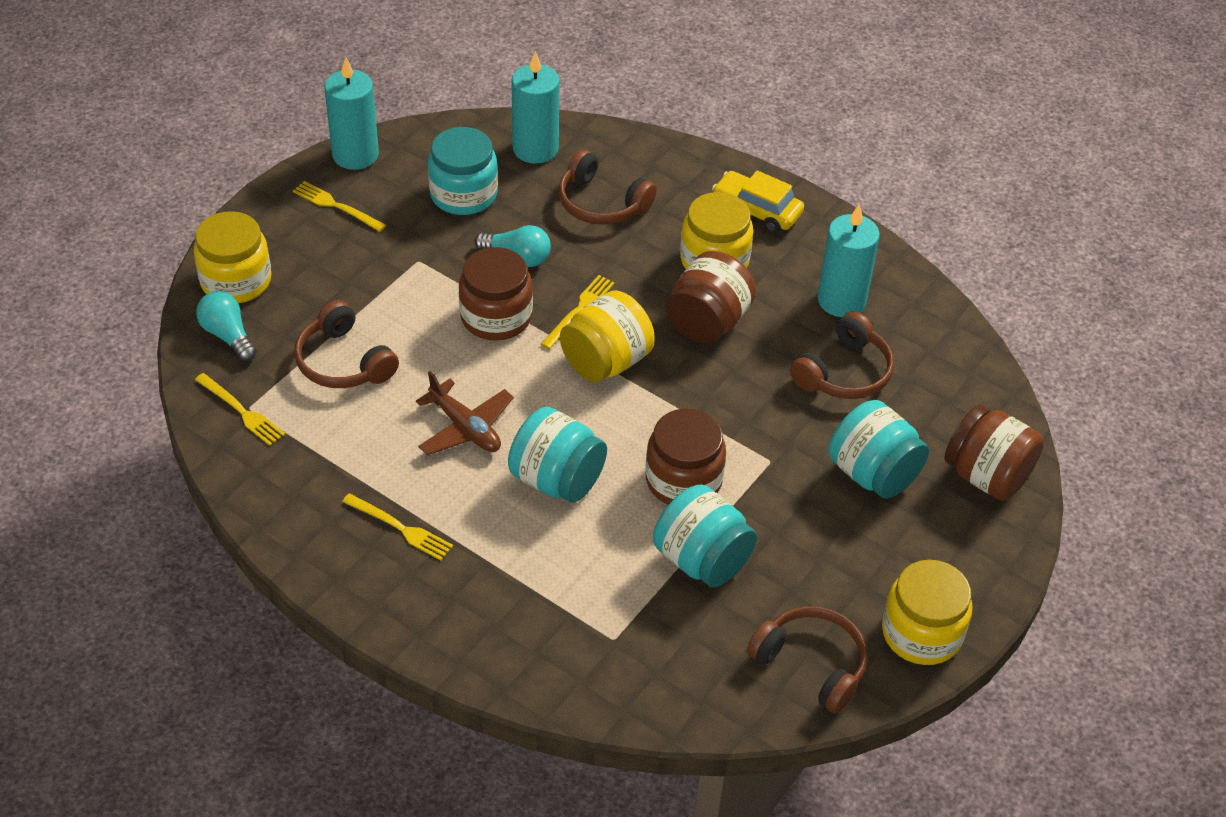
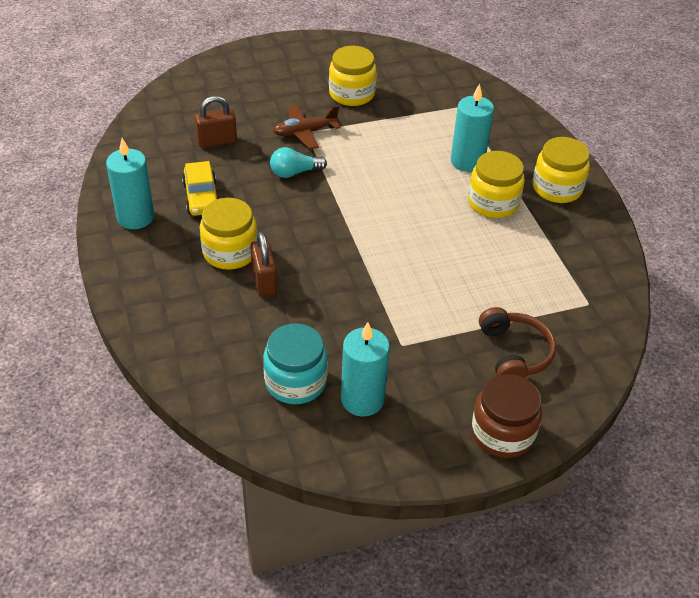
brown headphones: [294,300,399,388] [558,149,657,225] [747,606,868,714] [790,311,894,399] = 4 -> [479,307,556,378] = 1
brown jar: [459,247,533,341] [645,409,726,505] [666,251,756,343] [944,405,1044,501] = 4 -> [471,374,542,458] = 1
brown padlock: none = 0 -> [195,96,237,148] [250,231,277,297] = 2
turquoise jar: [428,127,498,215] [508,407,607,502] [653,485,757,587] [829,400,929,499] = 4 -> [263,323,328,404] = 1
turquoise light bulb: [196,291,257,362] [474,225,551,267] = 2 -> [270,147,327,178] = 1
yellow fork: [195,373,285,446] [293,181,386,232] [342,493,453,561] [541,275,615,349] = 4 -> none = 0

